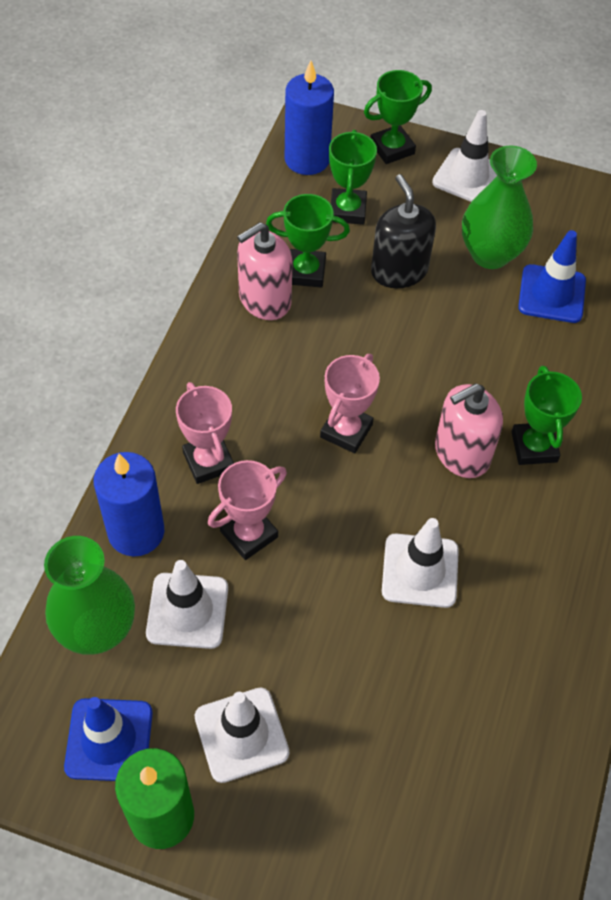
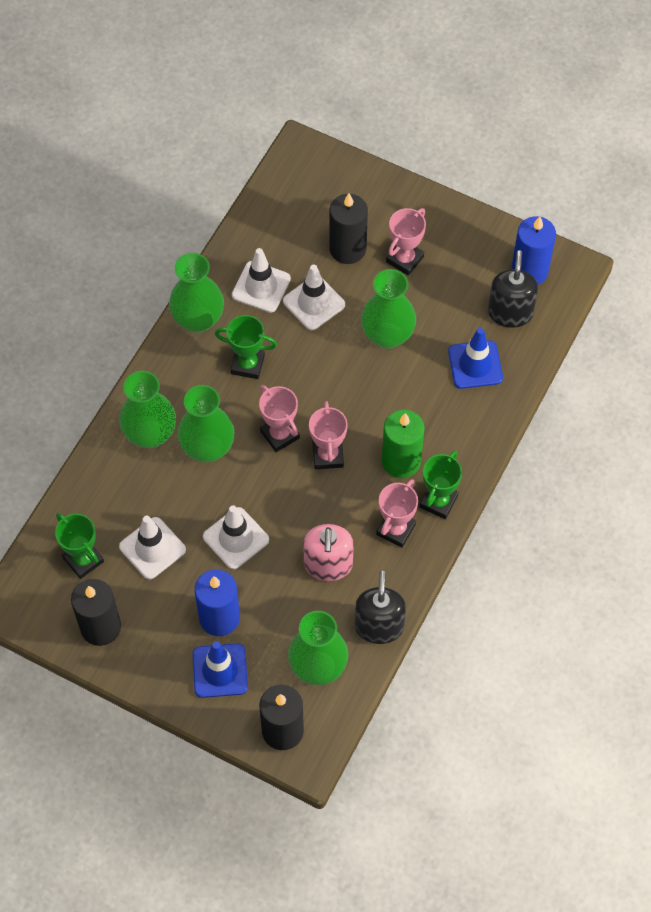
black candle: none = 0 -> [71,579,121,646] [259,685,304,750] [329,193,368,264] = 3
black soap dispenser: [371,174,436,288] = 1 -> [355,571,406,644] [488,250,538,328] = 2
green trophy: [266,194,350,288] [329,130,377,225] [364,70,432,164] [511,366,582,465] = 4 -> [55,513,104,579] [215,315,277,379] [419,450,462,519] = 3
green vase: [44,536,135,655] [462,146,537,269] = 2 -> [119,371,176,448] [169,253,224,333] [177,385,234,462] [288,611,348,685] [361,269,416,349] = 5
pink soap dispenser: [237,222,292,320] [435,384,503,478] = 2 -> [303,524,354,581] = 1
pink trophy: [176,382,234,484] [208,460,287,560] [320,354,380,453] = 3 -> [259,385,300,452] [309,401,348,469] [376,479,418,548] [386,208,426,276] = 4

